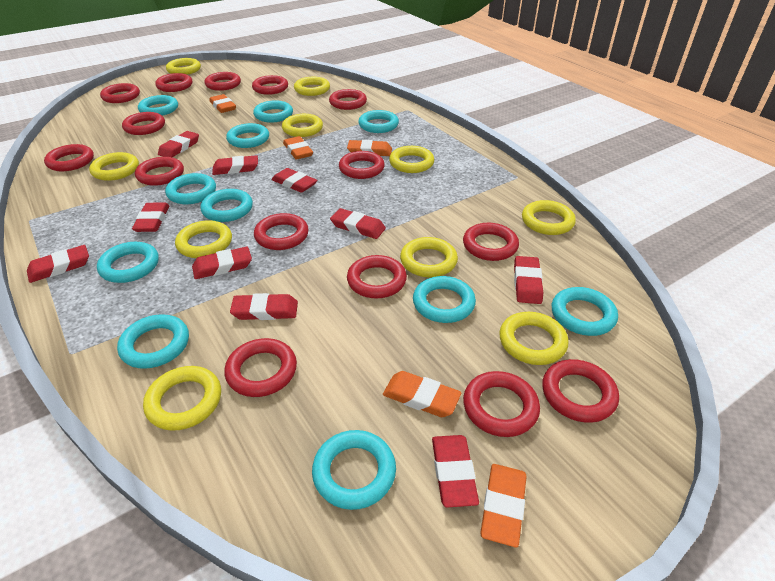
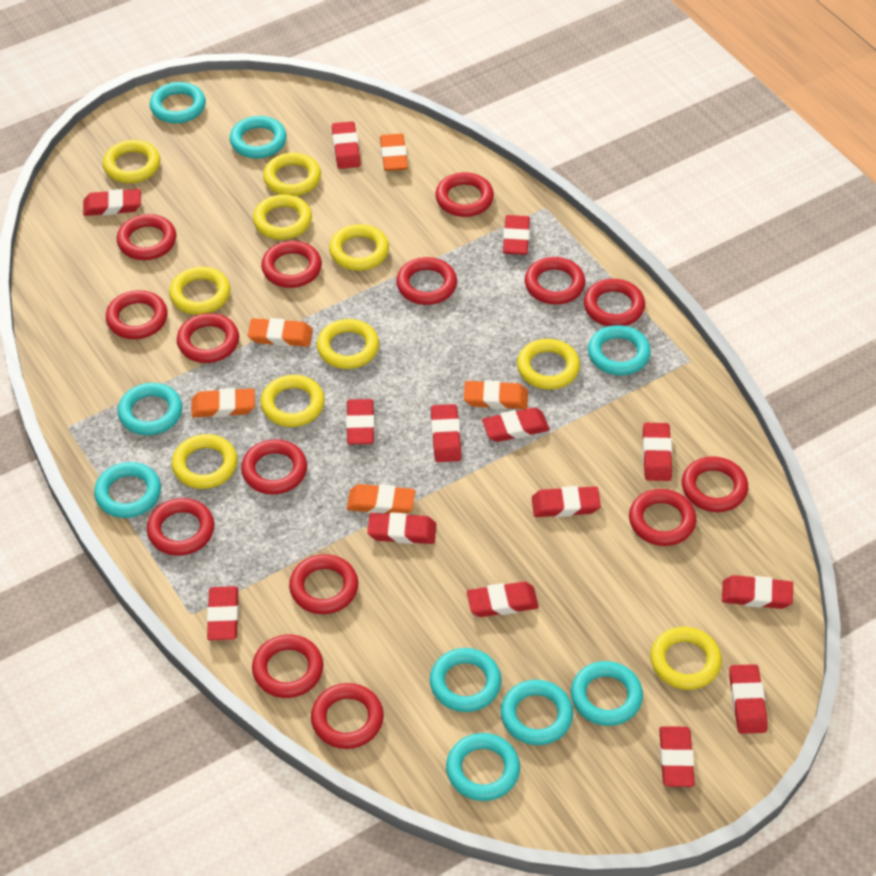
red eraser: [27,245,89,283] [132,202,169,232] [158,131,199,157] [192,247,252,279] [212,155,258,175] [230,293,298,320] [272,168,317,193] [330,208,386,239] [432,435,479,507] [514,256,543,304] = 10 -> [83,189,141,216] [207,586,239,640] [332,121,361,169] [346,399,374,444] [367,512,436,544] [431,404,461,462] [467,582,539,617] [482,407,550,442] [503,215,530,255] [532,486,601,517] [643,423,672,481] [659,726,695,787] [722,575,793,609] [729,664,768,734] = 14
turquoise ring: [97,242,159,283] [117,314,189,369] [138,95,178,116] [165,173,216,204] [200,189,253,222] [226,123,269,148] [253,100,293,123] [312,430,396,510] [358,110,399,133] [413,276,476,323] [552,287,618,336] = 11 -> [94,462,161,518] [118,383,182,435] [150,82,206,123] [230,116,287,158] [430,648,502,712] [446,733,520,801] [501,680,573,745] [571,661,643,726] [588,325,651,375] = 9

